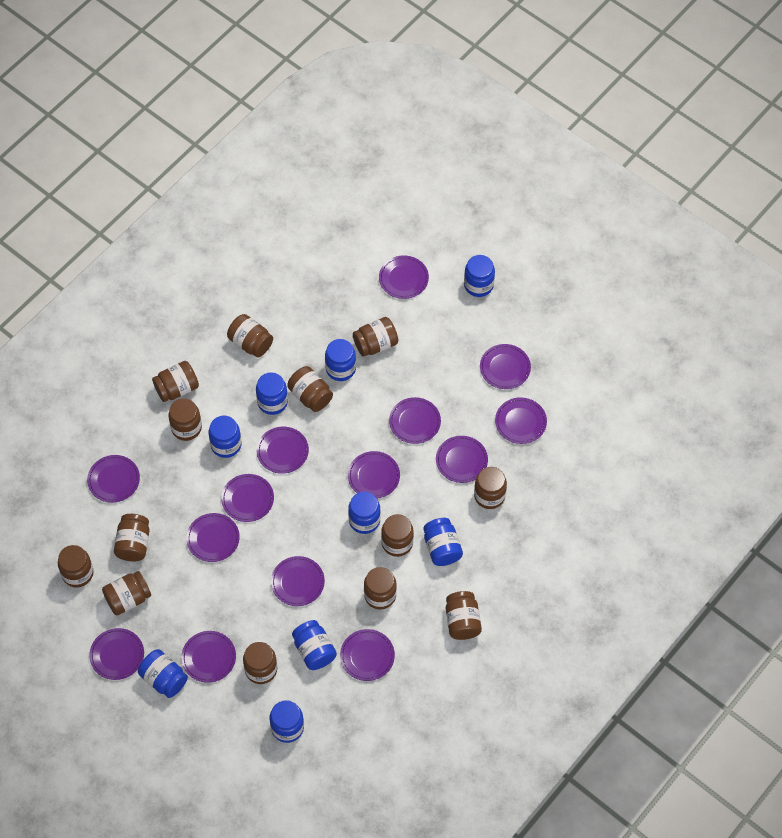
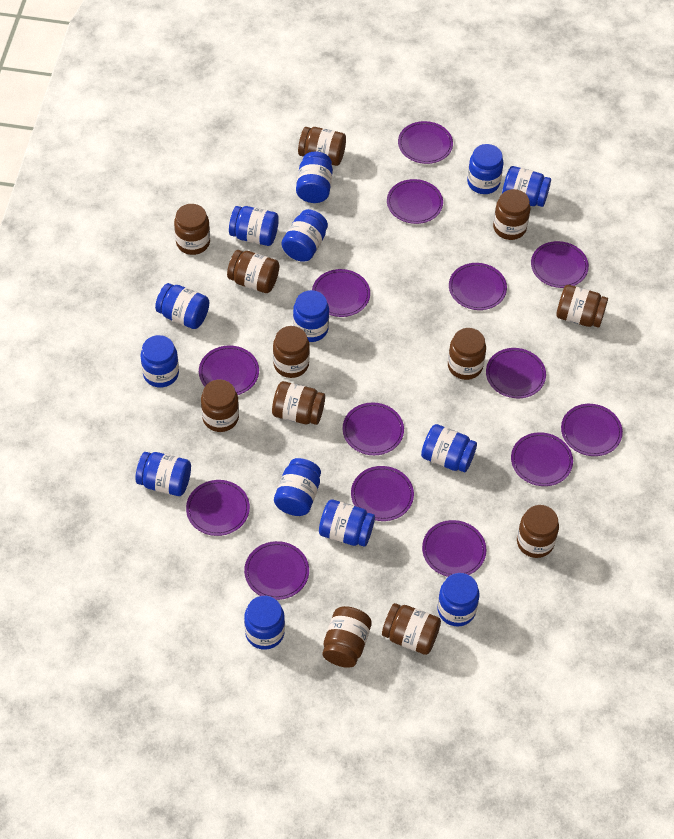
blue jar: [138,649,188,698] [209,416,242,458] [256,372,288,415] [270,700,304,743] [292,620,337,670] [325,339,356,381] [348,492,381,534] [423,518,463,566] [464,255,495,297] = 9 -> [135,452,191,496] [141,335,179,388] [155,283,209,329] [229,206,279,246] [244,596,285,650] [274,458,321,516] [281,209,328,262] [293,290,329,342] [296,151,333,203] [319,499,375,547] [421,424,477,472] [437,573,480,626] [467,144,503,194] [502,166,551,207] = 14
brown jar: [58,545,93,587] [102,571,151,615] [114,514,150,561] [152,361,199,402] [169,398,202,441] [227,314,273,358] [243,642,277,684] [287,366,333,412] [353,317,398,356] [364,567,397,609] [381,514,414,557] [446,591,482,640] [474,467,507,509] = 13 -> [174,204,210,255] [201,379,239,432] [227,250,279,293] [272,381,325,425] [273,326,310,378] [298,127,346,166] [323,606,372,668] [382,603,441,655] [448,328,486,380] [493,189,530,240] [517,505,559,558] [556,285,608,328] = 12

